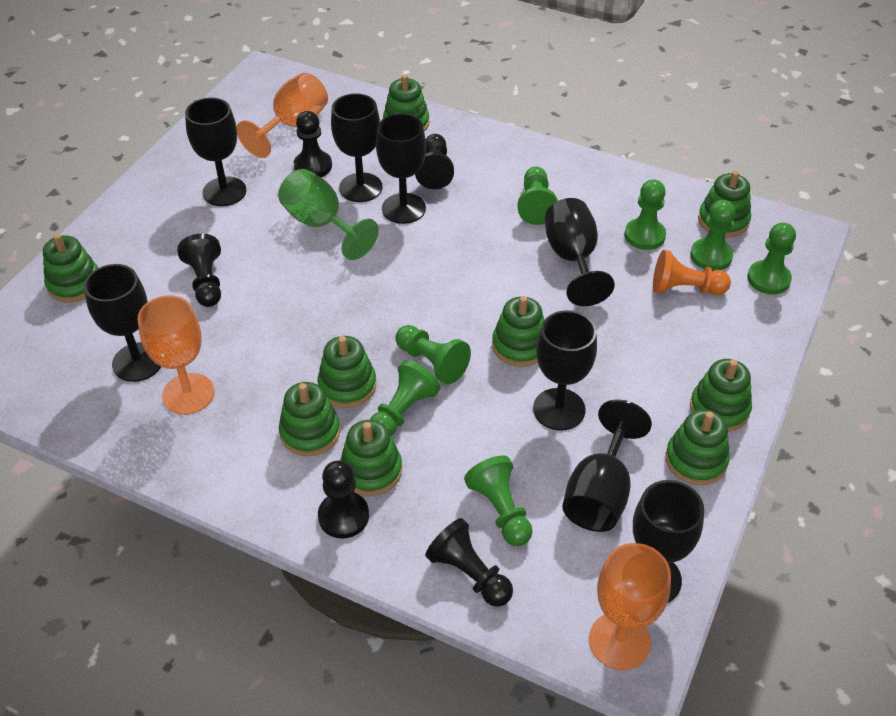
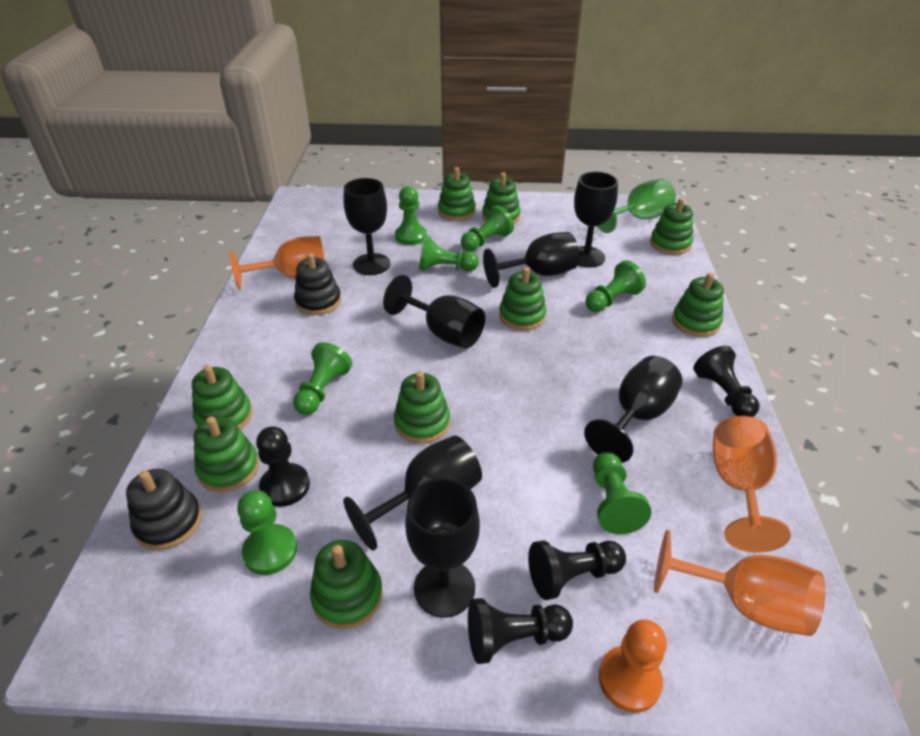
black goblet: [84,264,161,382] [185,97,246,206] [331,93,382,202] [376,114,426,224] [533,310,597,431] [545,198,615,306] [562,400,652,532] [633,480,704,603] = 8 -> [343,178,390,275] [343,435,482,550] [383,275,485,348] [405,478,480,618] [483,232,579,288] [574,172,618,268] [584,356,682,463] = 7
black pawn: [177,234,221,307] [293,111,332,177] [318,460,369,539] [415,134,454,189] [425,518,513,607] = 5 -> [256,426,310,507] [468,598,573,664] [528,540,626,600] [693,346,759,417] = 4
black stacking toy: none = 0 -> [126,469,202,550] [294,253,341,315] = 2

